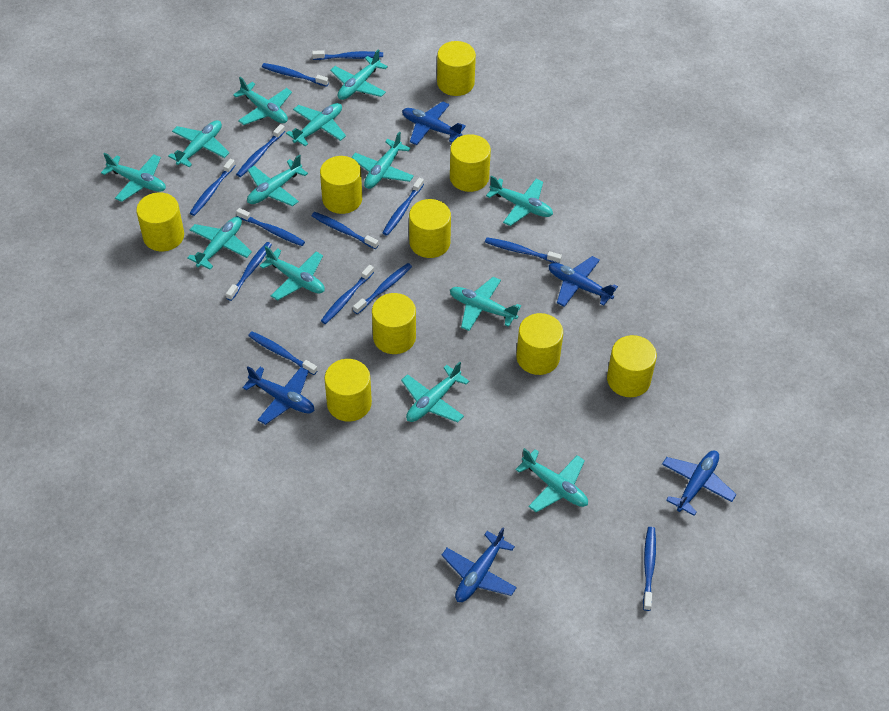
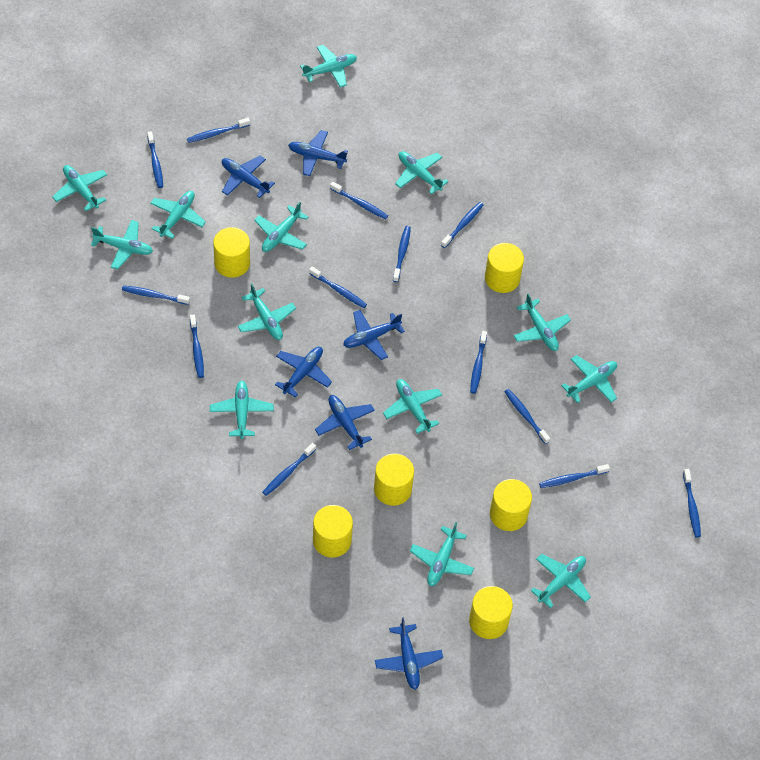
blue plane: [243,366,314,425] [402,101,466,145] [441,527,517,602] [548,256,618,307] [662,451,737,516] = 5 -> [222,156,275,198] [275,347,332,398] [288,130,348,176] [315,395,375,450] [343,310,405,360] [375,618,443,690] = 6
yellow cylinder: [136,192,184,252] [320,156,362,214] [324,359,372,422] [372,293,416,354] [409,199,451,258] [437,41,476,96] [450,134,491,192] [516,313,563,375] [607,335,657,397] = 9 -> [213,227,250,278] [313,505,353,557] [374,454,414,506] [469,586,513,639] [485,243,524,293] [490,479,532,531] = 6

